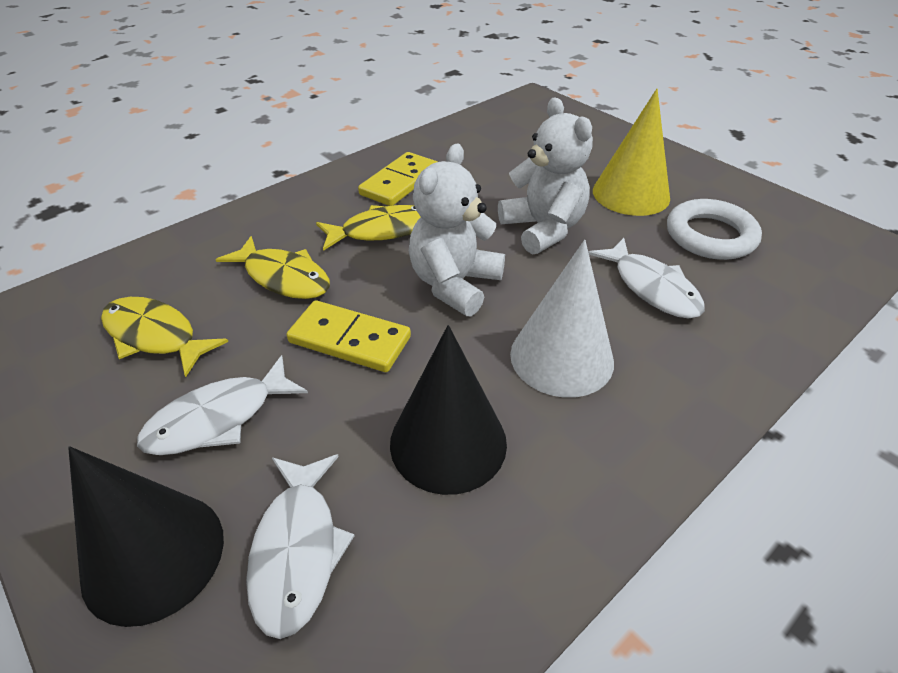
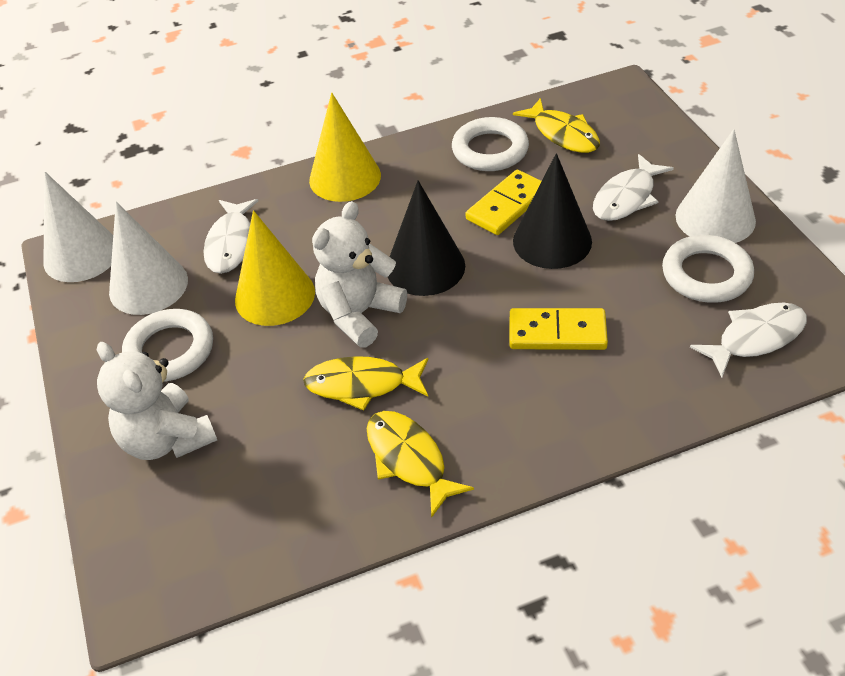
white cone: [510,240,614,398] = 1 -> [43,171,113,282] [109,202,188,315] [675,129,756,243] = 3
white ring: [667,199,762,260] = 1 -> [122,309,213,382] [452,117,529,171] [662,235,754,303] = 3
yellow cone: [593,89,670,216] = 1 -> [235,210,315,326] [309,93,381,202] = 2

